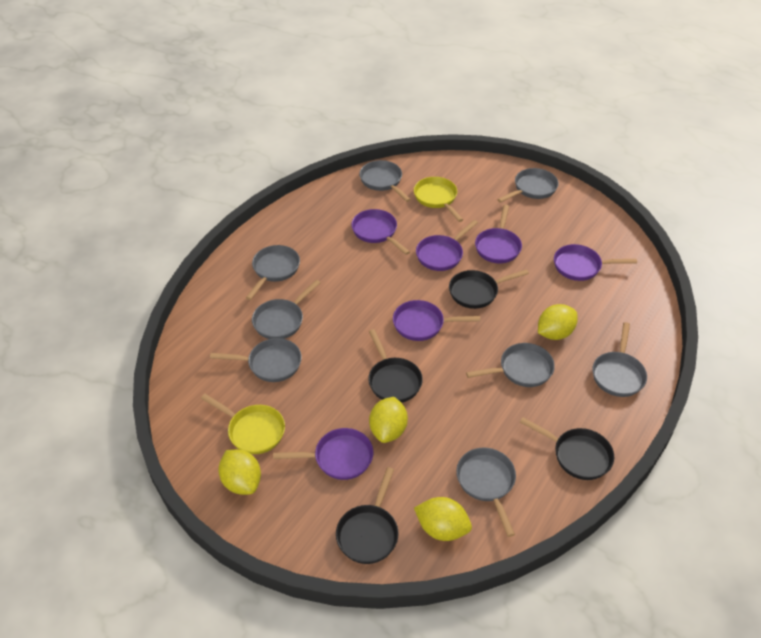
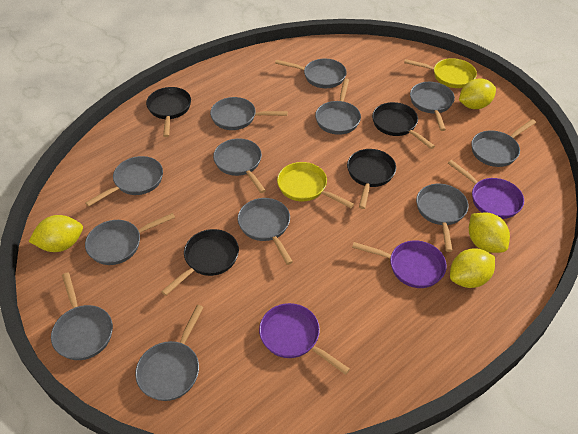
grey pan: [210,338,302,382] [246,245,300,300] [252,280,320,339] [359,160,411,202] [456,448,516,537] [466,343,555,387] [497,168,559,203] [592,322,647,397] = 8 -> [51,272,113,360] [85,156,163,207] [85,213,175,265] [135,305,204,401] [210,97,288,130] [213,138,266,193] [238,198,293,265] [275,59,347,88] [315,78,361,135] [410,82,455,131] [416,184,469,252] [471,119,536,167] = 12
purple pan: [273,428,373,480] [351,209,410,255] [393,300,480,341] [416,220,478,271] [475,205,522,263] [554,244,637,281] = 6 -> [259,303,350,375] [352,240,447,288] [448,160,524,219] = 3

